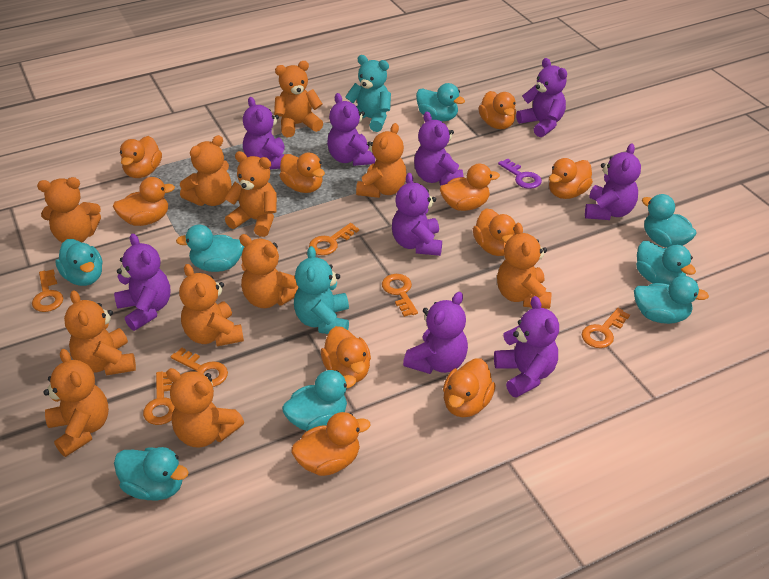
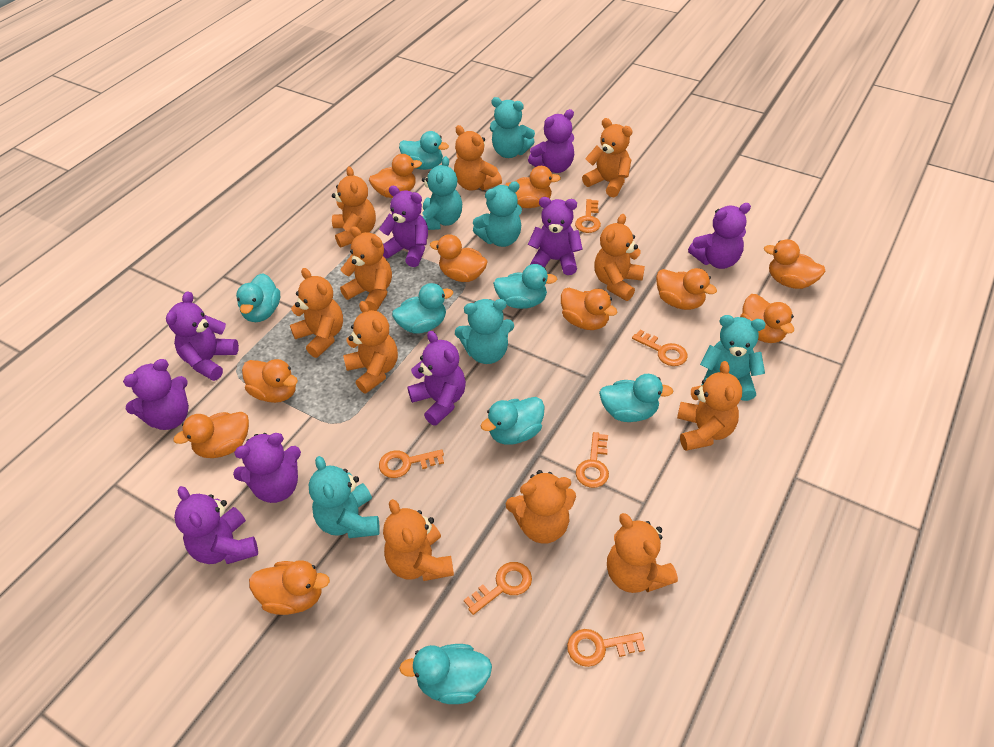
purple key: [498,158,542,189] = 1 -> none = 0
turquoise duck: [55,239,103,286] [114,447,189,500] [176,224,244,272] [282,370,356,431] [416,83,465,121] [634,276,709,324] [636,241,696,285] [642,194,697,248] = 8 -> [236,273,280,322] [392,283,453,334] [399,131,449,170] [399,644,492,704] [481,397,545,445] [493,264,557,309] [599,374,673,422] = 7
turquoise teddy bear: [294,246,349,334] [345,55,391,132] = 2 -> [308,456,380,538] [422,156,462,230] [455,299,514,364] [473,181,522,247] [490,97,535,158] [700,315,766,401] = 6

